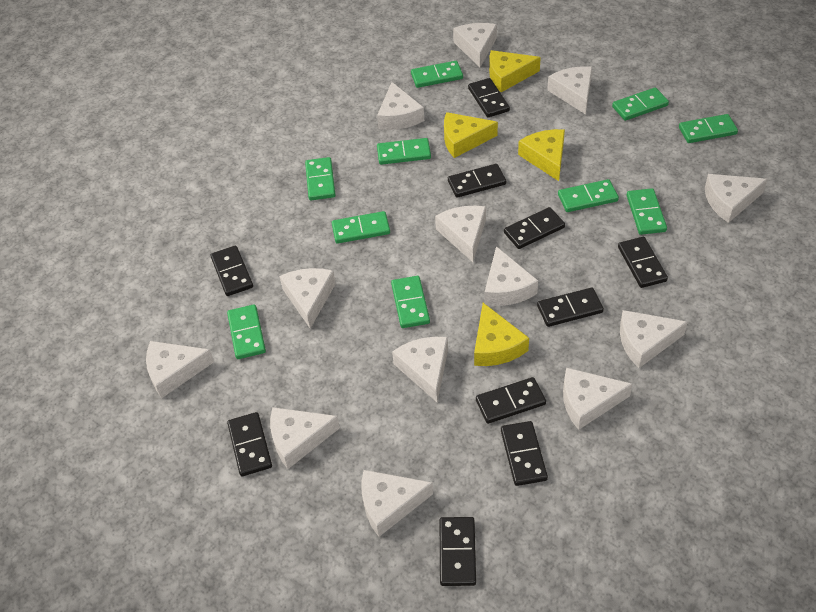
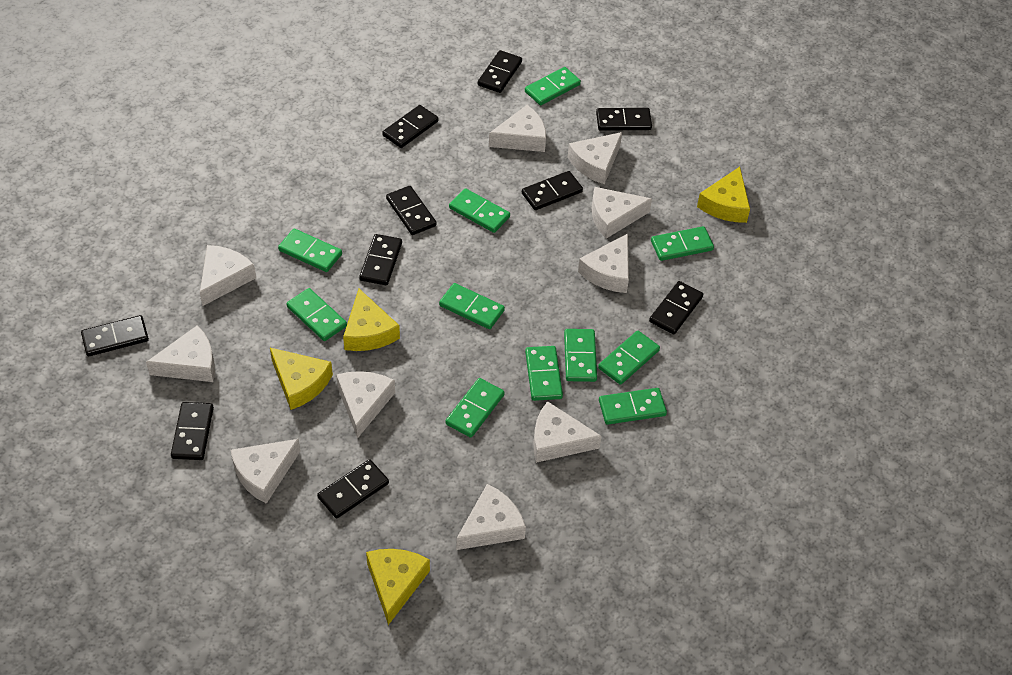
green domino: [227,304,266,359] [305,157,335,200] [332,211,390,244] [377,138,431,165] [391,276,430,328] [411,61,463,88] [558,179,619,212] [612,87,669,121] [627,188,667,235] [679,114,738,143] = 10 -> [278,229,342,272] [287,288,347,341] [439,283,505,329] [445,378,505,438] [449,188,510,233] [525,67,581,105] [525,346,563,401] [564,329,597,382] [598,331,660,385] [599,388,667,425] [651,226,714,261] = 11
white cheese: [146,341,214,398] [270,407,340,469] [279,268,336,329] [361,470,433,537] [377,82,424,130] [392,337,448,402] [435,206,486,262] [453,23,497,67] [485,246,538,306] [547,66,592,115] [563,368,632,430] [620,310,688,368] [705,174,768,223] = 13 -> [146,325,215,382] [200,245,256,306] [230,439,300,504] [336,371,395,439] [456,484,526,550] [489,105,546,152] [534,401,602,463] [568,132,622,184] [578,234,629,293] [592,187,652,239] = 10

